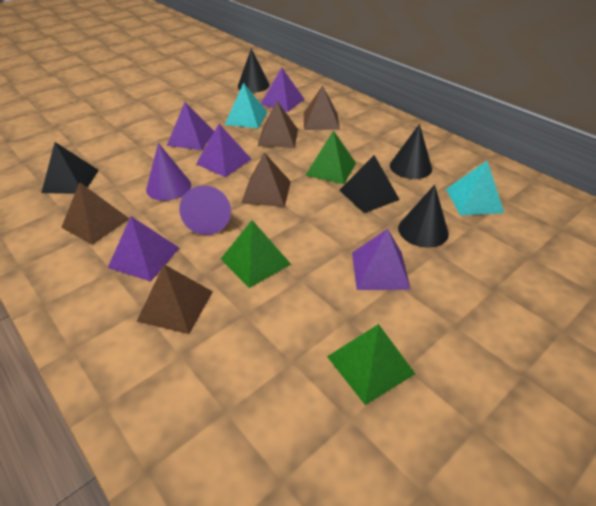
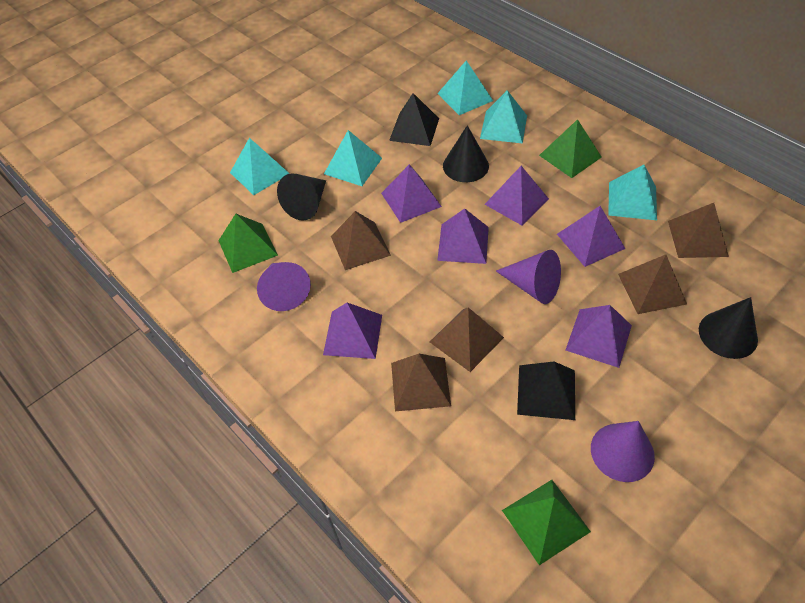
purple cone: [146,143,191,201] [179,185,231,235] = 2 -> [257,262,311,311] [496,250,561,304] [591,421,655,482] = 3
purple pyramid: [108,216,179,281] [167,102,214,150] [196,124,251,177] [261,68,304,112] [352,229,411,290] = 5 -> [323,303,382,359] [381,164,442,223] [437,209,489,264] [484,166,549,226] [557,206,626,267] [566,305,632,368] = 6
turquoise pyramid: [225,83,268,128] [446,160,504,216] = 2 -> [230,138,290,195] [324,130,382,186] [437,60,493,115] [480,90,527,144] [608,165,657,220] = 5

